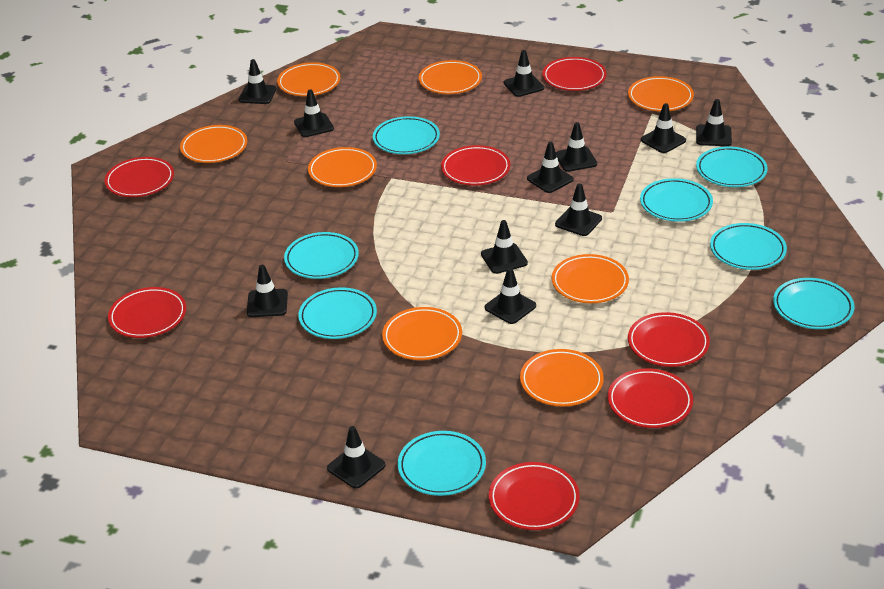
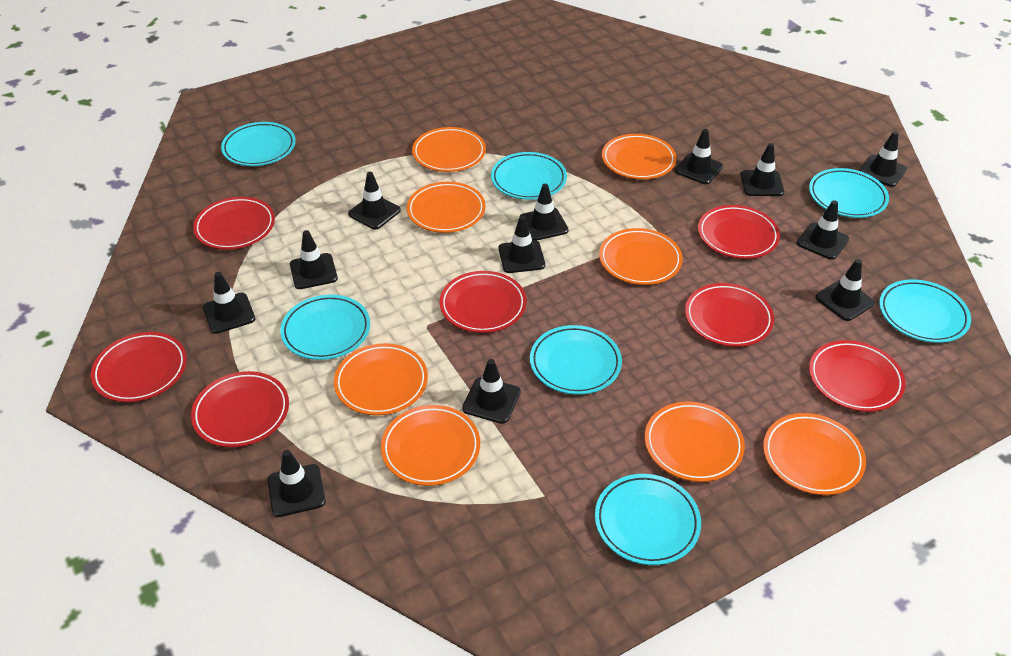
turquoise plate: [284,232,359,279] [298,287,377,339] [373,116,440,154] [398,431,486,496] [640,178,713,222] [696,147,768,187] [710,223,787,270] [773,278,855,329] = 8 -> [221,122,296,166] [280,295,370,360] [491,152,567,200] [530,325,622,395] [595,474,701,565] [809,168,889,218] [879,280,971,343] = 7

